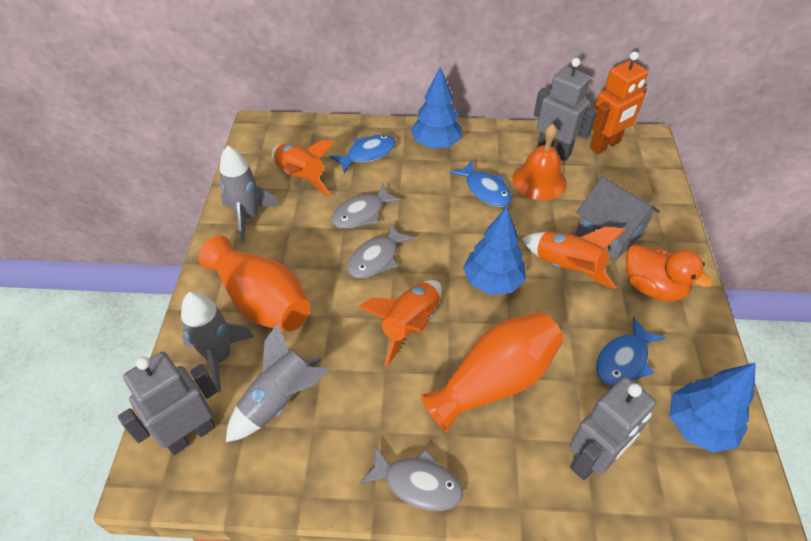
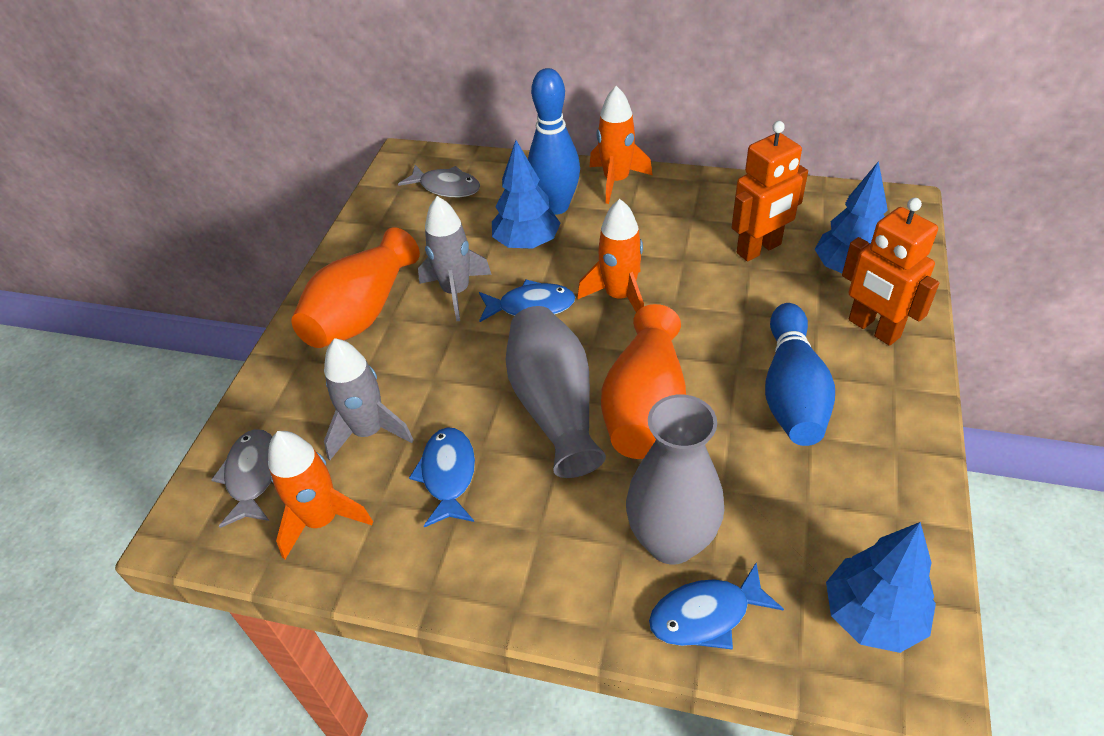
blue bowling pin: none = 0 -> [528,68,580,215] [765,303,835,446] = 2
grey fish: [331,184,402,228] [347,223,415,278] [359,446,463,511] = 3 -> [211,429,272,528] [398,165,480,197] = 2
grey house: [576,176,660,260] = 1 -> none = 0
grey robot: [118,352,217,455] [534,58,597,161] [569,377,656,480] = 3 -> none = 0
grey rocket: [181,292,254,392] [219,145,279,242] [226,322,329,442] = 3 -> [324,338,413,460] [418,196,492,321] = 2
grey vase: none = 0 -> [506,306,606,478] [626,394,724,564] = 2
orange bell: [512,124,567,200] = 1 -> none = 0
orange duck: [626,244,713,301] = 1 -> none = 0
orange robot: [590,51,648,154] = 1 -> [731,121,808,261] [842,198,939,346] = 2

